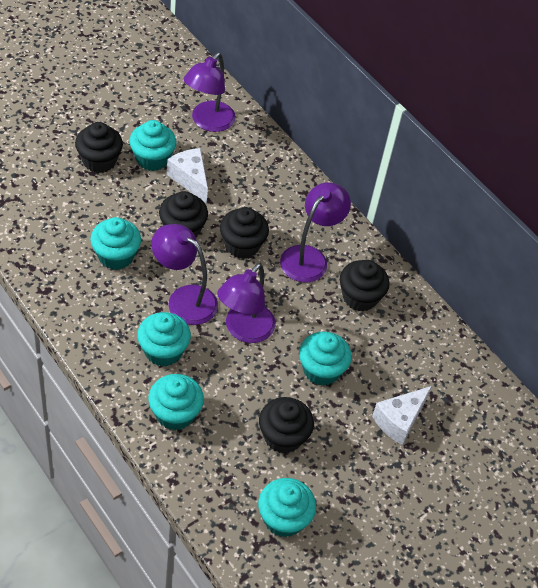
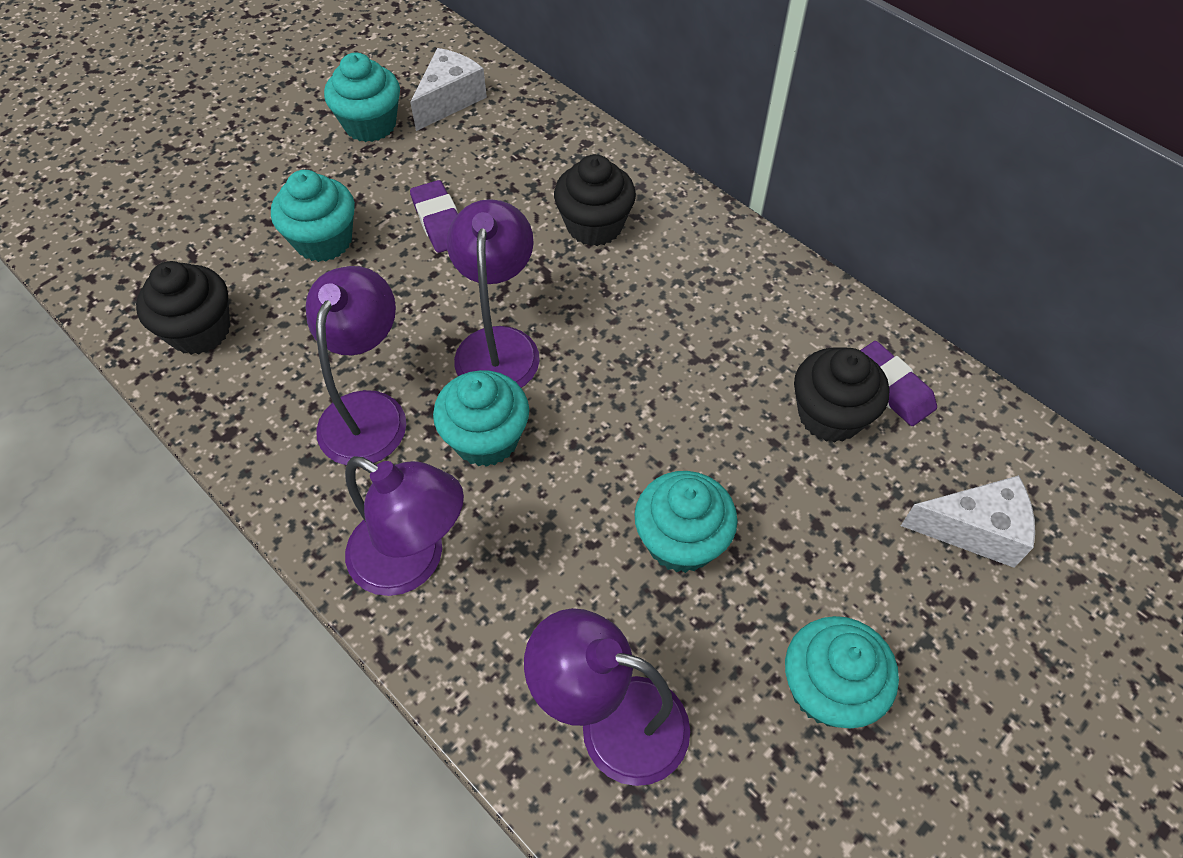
black cupcake: [75,122,123,173] [159,191,208,238] [220,207,269,259] [259,397,314,454] [340,260,389,312] = 5 -> [136,261,230,355] [554,154,636,246] [794,347,889,442] = 3
purple eraser: none = 0 -> [410,180,458,253] [860,341,937,426] = 2
turquoise cupcake: [90,217,141,270] [129,120,176,171] [137,312,191,367] [148,374,204,430] [258,478,316,537] [299,332,352,386] = 6 -> [271,170,355,262] [324,53,400,142] [433,370,529,467] [634,471,737,573] [785,616,899,728] = 5

